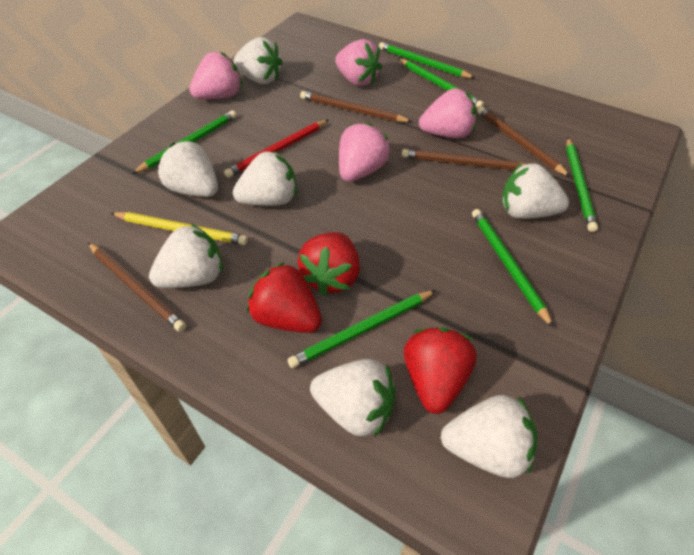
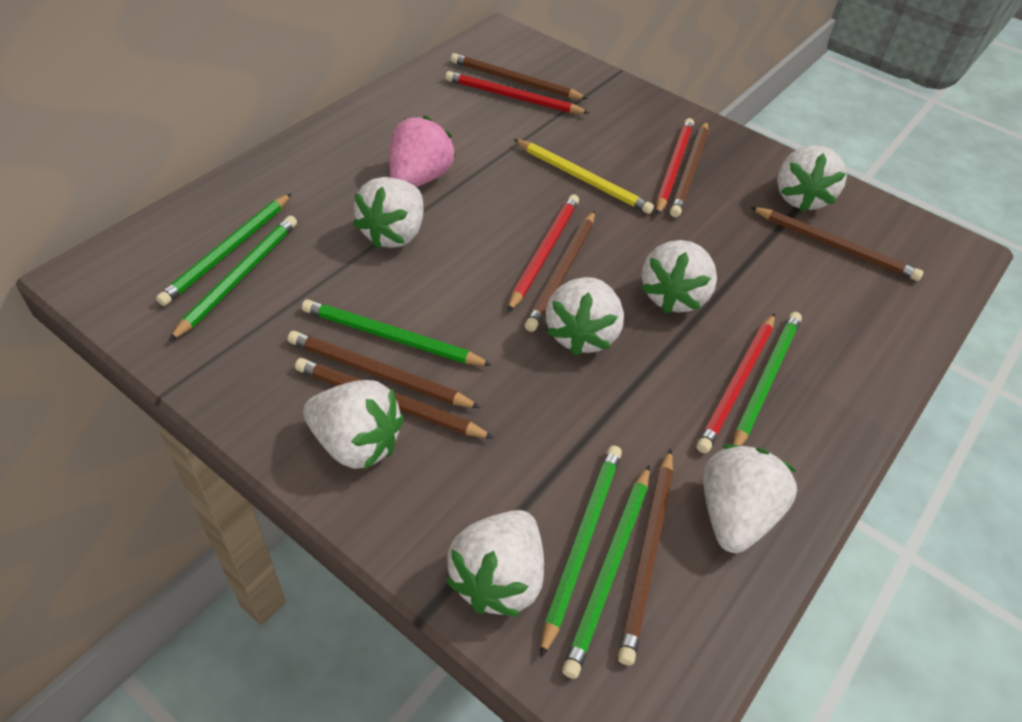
brown pencil: [88,243,186,332] [300,91,412,122] [402,149,526,170] [477,106,571,177] = 4 -> [288,331,481,408] [295,358,494,438] [451,53,588,99] [525,211,595,332] [618,449,673,666] [670,121,708,217] [751,207,923,281] = 7
pink strawberry: [189,52,242,99] [335,39,382,86] [339,122,390,182] [419,88,476,138] = 4 -> [389,116,455,187] = 1
red pencil: [224,120,328,178] = 1 -> [445,71,589,114] [508,194,579,312] [656,118,694,215] [697,313,775,453] = 4
red strawberry: [247,262,322,333] [298,232,360,296] [404,327,477,414] = 3 -> none = 0

